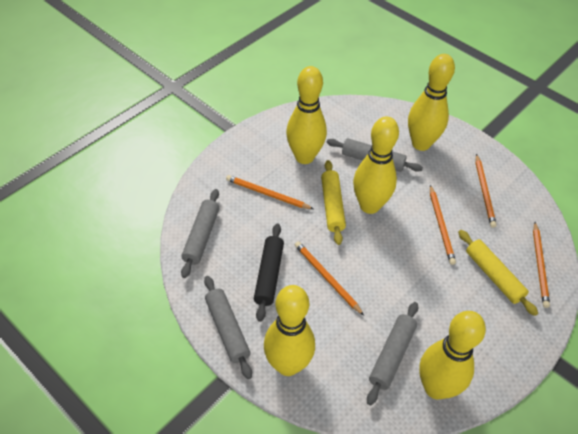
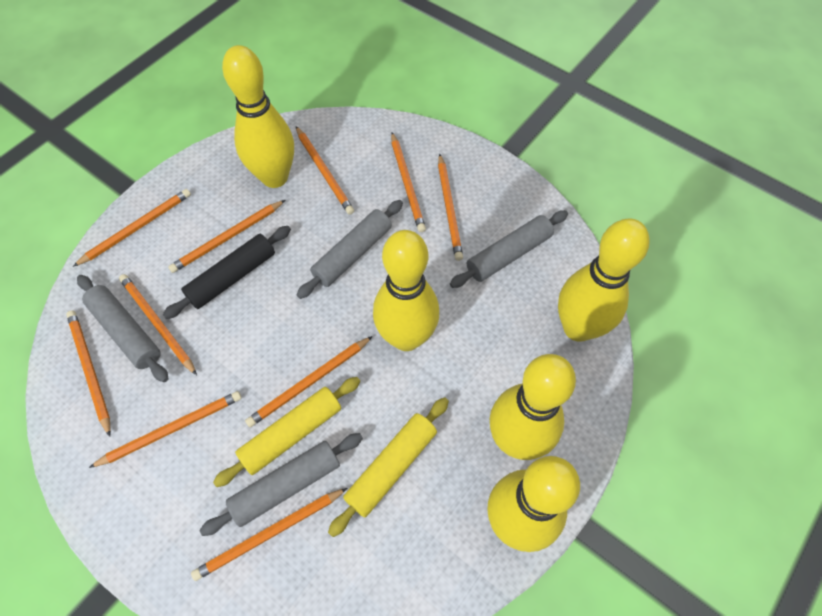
orange pencil: [226,175,313,209] [295,241,364,315] [430,185,456,265] [475,154,497,228] [533,222,550,308] = 5 -> [66,311,111,437] [73,189,191,267] [89,391,242,468] [119,274,197,375] [168,200,285,273] [191,488,347,581] [245,336,373,427] [296,126,354,215] [391,132,426,232] [438,154,463,261] = 10

